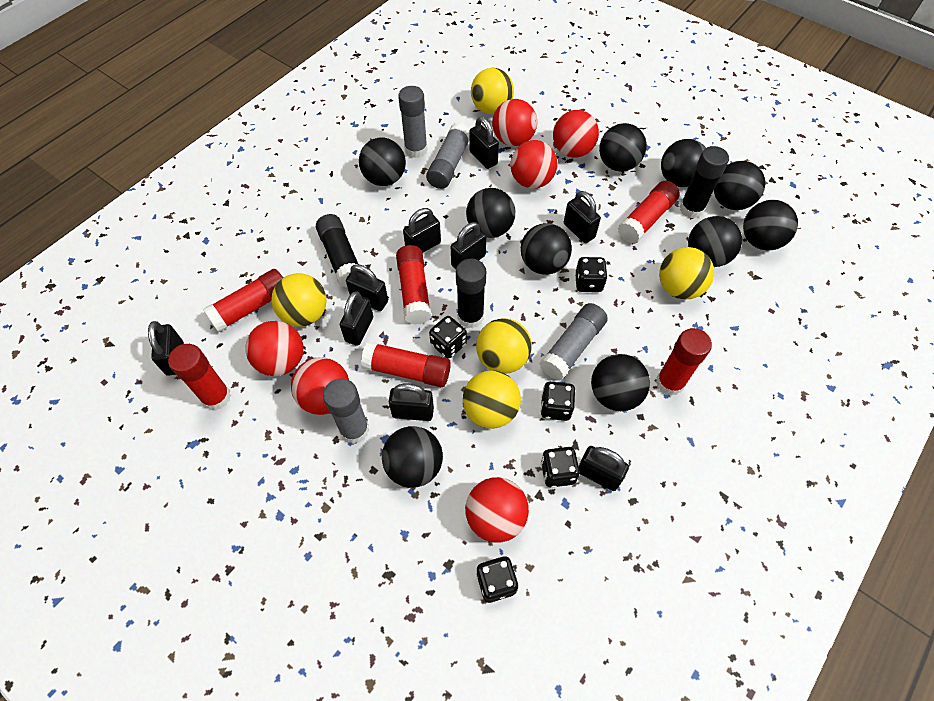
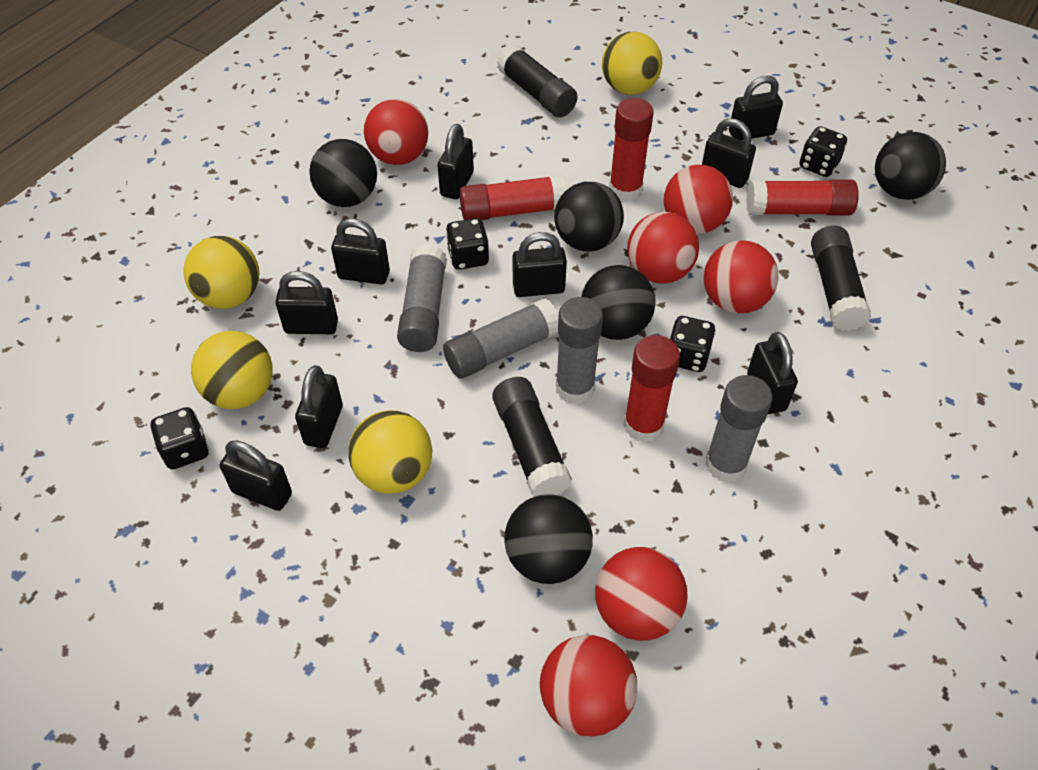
black ball: [359,138,406,186] [382,426,443,488] [466,188,515,238] [521,223,572,275] [591,354,650,411] [599,123,647,172] [661,139,706,187] [688,216,742,267] [714,161,765,210] [743,200,798,250] = 10 -> [309,139,377,207] [504,494,593,584] [554,182,624,252] [581,265,656,340] [875,132,946,200] = 5
black dice: [429,316,467,359] [476,556,519,603] [540,382,575,421] [541,447,580,488] [575,257,608,292] = 5 -> [151,407,209,469] [446,218,489,270] [669,316,716,372] [800,126,847,177] = 4
red glue stick: [168,344,231,410] [203,269,283,332] [361,341,451,387] [396,245,431,325] [618,181,680,244] [656,328,712,396] = 6 -> [459,175,566,220] [609,98,654,202] [624,335,680,442] [746,179,859,215] = 4
yellow ball: [271,273,327,327] [463,370,521,429] [471,68,514,114] [476,318,532,374] [659,247,714,300] = 5 -> [183,236,259,309] [191,331,273,409] [348,410,432,494] [602,32,662,95] = 4

